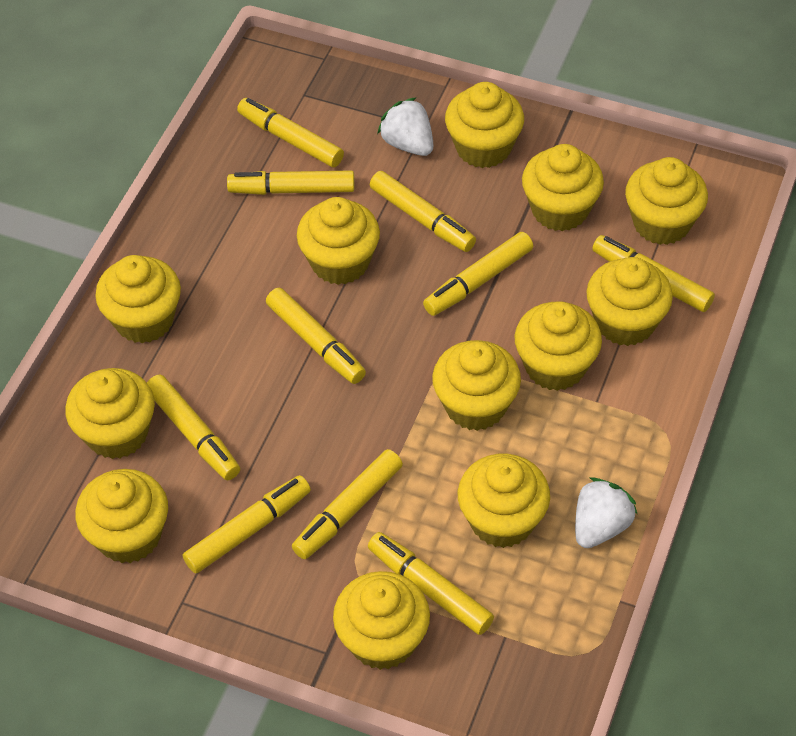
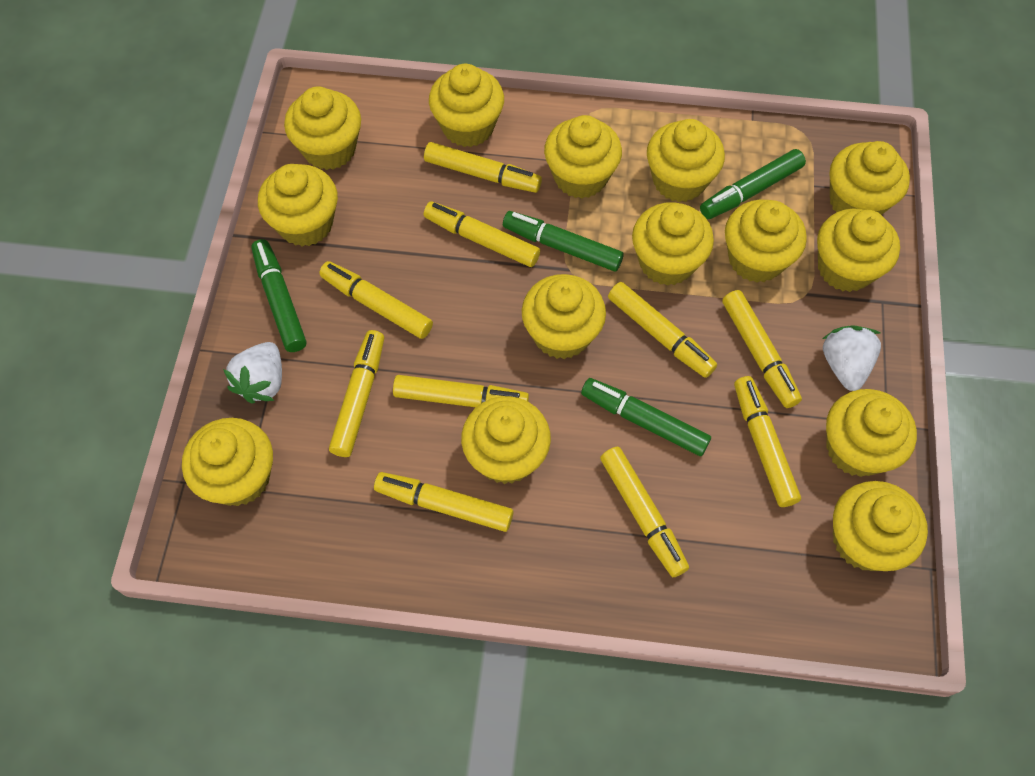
green marker: none = 0 -> [251,239,306,352] [503,211,624,271] [581,378,711,456] [700,149,806,219] = 4
yellow cupcake: [65,368,155,459] [75,469,168,563] [95,255,181,343] [297,197,380,285] [333,571,430,670] [432,340,521,431] [445,82,524,168] [458,454,550,548] [514,301,602,391] [522,144,604,231] [586,257,673,346] [625,157,708,245] = 12 -> [182,418,273,506] [258,164,338,247] [284,87,361,170] [429,64,504,147] [461,396,551,484] [522,274,606,359] [544,115,622,198] [632,202,714,286] [647,119,725,202] [725,200,807,283] [817,208,900,292] [826,389,917,477] [830,141,910,215] [833,481,928,571] = 14

